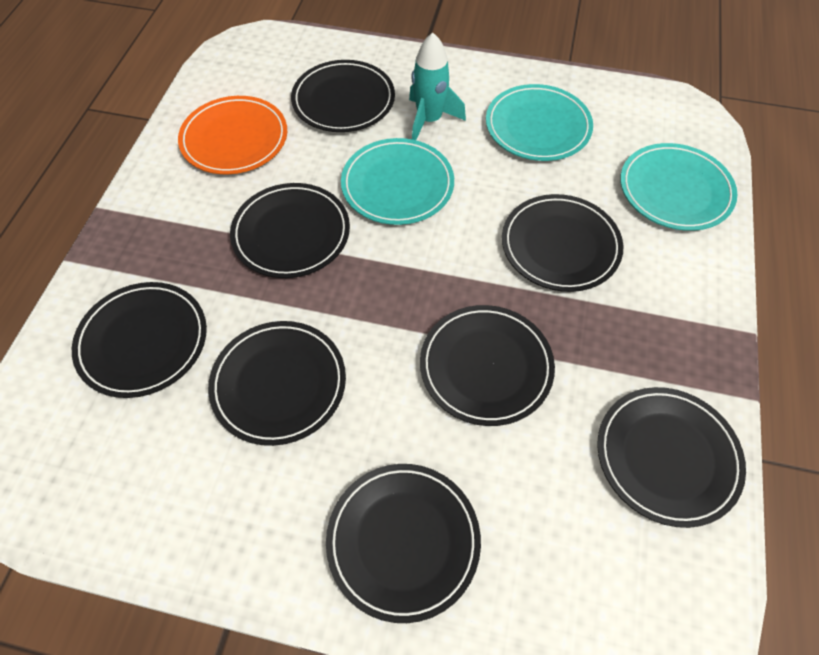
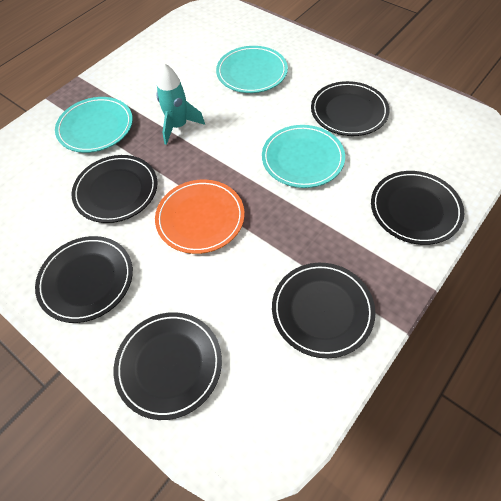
black plate: [72,282,207,398] [208,321,346,446] [230,183,350,278] [291,60,395,132] [326,464,481,623] [420,305,555,426] [502,194,623,292] [597,387,746,528] = 8 -> [35,236,133,323] [72,155,157,223] [114,312,222,420] [272,263,375,358] [311,81,389,136] [371,171,464,245] = 6

